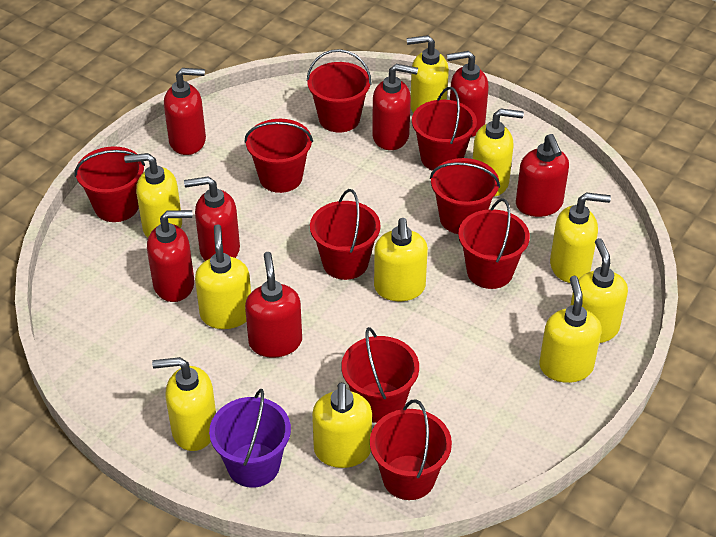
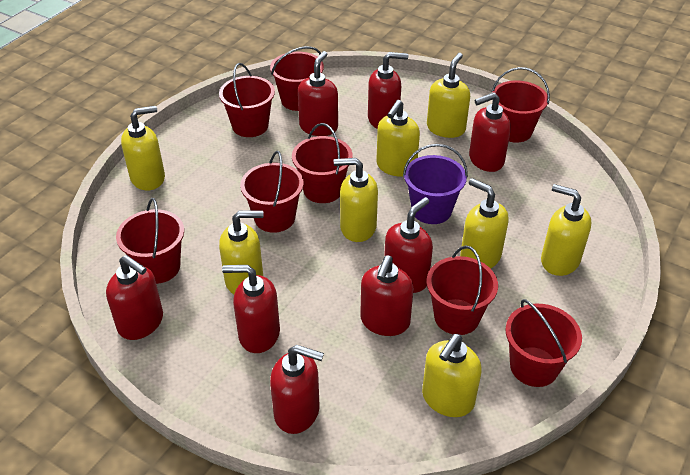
red bucket: [75,146,145,222] [245,119,313,193] [307,49,372,132] [310,189,381,280] [341,327,419,423] [370,399,452,500] [412,87,477,171] [430,158,500,234] [458,198,530,289] = 9 -> [116,198,184,284] [219,63,275,137] [240,151,304,233] [270,46,324,111] [292,123,352,203] [427,246,498,335] [492,67,550,143] [505,299,582,387] = 8
red soap dispenser: [147,210,194,302] [164,68,206,155] [184,177,240,261] [245,252,302,358] [372,64,418,150] [447,51,489,137] [516,134,569,217] = 7 -> [106,255,163,340] [222,265,280,353] [270,345,324,434] [298,51,338,136] [360,255,414,336] [368,52,408,129] [384,197,433,293] [469,92,511,172] = 8
yellow soap dispenser: [124,153,182,238] [152,357,216,451] [195,224,251,329] [312,382,372,468] [374,218,428,301] [407,35,449,113] [473,108,524,197] [539,276,601,383] [550,193,611,283] [570,238,628,343] = 10 -> [121,106,165,191] [219,210,264,294] [334,158,378,242] [376,100,420,177] [422,334,482,417] [427,53,470,138] [460,178,509,269] [541,184,591,276] = 8

